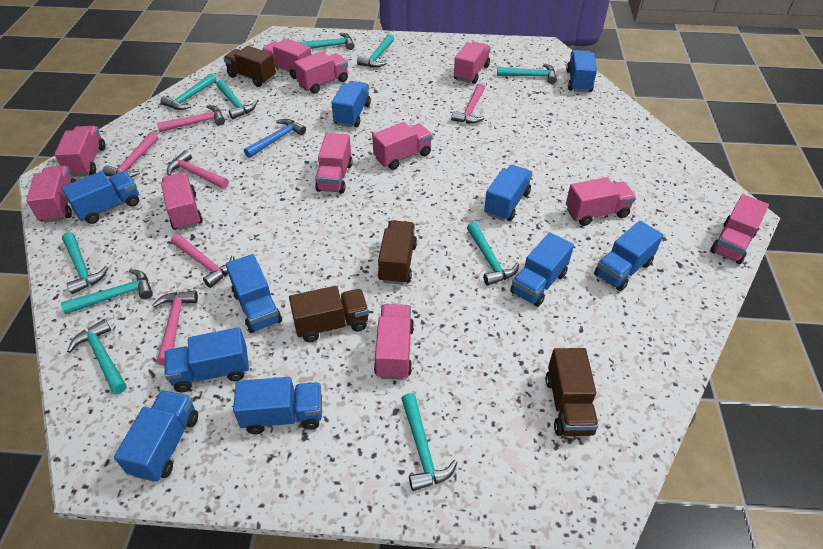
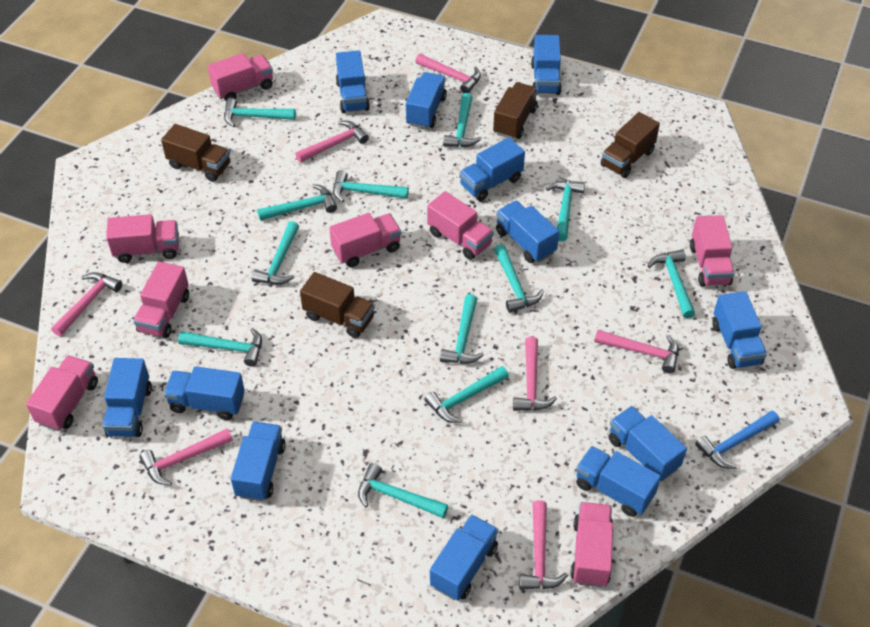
blue truck: [62,171,139,224] [114,390,198,482] [164,327,249,392] [226,254,282,333] [233,377,322,434] [331,81,371,127] [484,165,532,221] [510,232,574,307] [566,50,597,92] [594,221,663,291] = 10 -> [102,358,152,437] [164,366,245,420] [231,422,286,501] [336,50,370,113] [406,72,447,129] [430,514,498,600] [459,137,525,201] [496,201,559,263] [531,35,562,95] [576,446,661,517] [609,406,687,481] [712,291,767,369] = 12
pink hammer: [102,132,158,178] [152,290,198,366] [157,105,225,132] [167,150,229,189] [171,234,235,288] [451,83,485,123] = 6 -> [51,272,122,336] [139,428,233,485] [295,121,369,163] [415,54,481,93] [513,337,557,411] [519,500,568,589] [594,330,679,374] = 7
pink truck: [26,166,76,223] [54,126,106,177] [161,172,203,230] [262,38,311,79] [294,51,348,94] [315,133,353,193] [372,122,432,170] [374,304,414,380] [454,42,491,84] [566,177,636,226] [710,194,769,264] = 11 -> [26,355,98,431] [106,214,179,263] [133,261,189,338] [208,53,273,101] [329,213,401,267] [427,191,494,260] [570,502,613,587] [690,215,734,286] = 8
turquoise hammer: [61,269,153,315] [62,232,109,294] [67,319,127,394] [161,74,217,110] [216,80,257,119] [298,33,354,50] [357,34,394,68] [401,393,457,491] [467,222,519,286] [497,63,557,84] = 10 -> [178,328,262,367] [224,98,296,127] [252,221,299,285] [257,184,337,221] [333,170,409,203] [358,463,449,518] [424,366,509,423] [440,294,484,364] [443,93,481,147] [494,244,544,313] [546,181,585,241] [648,249,695,318] = 12

